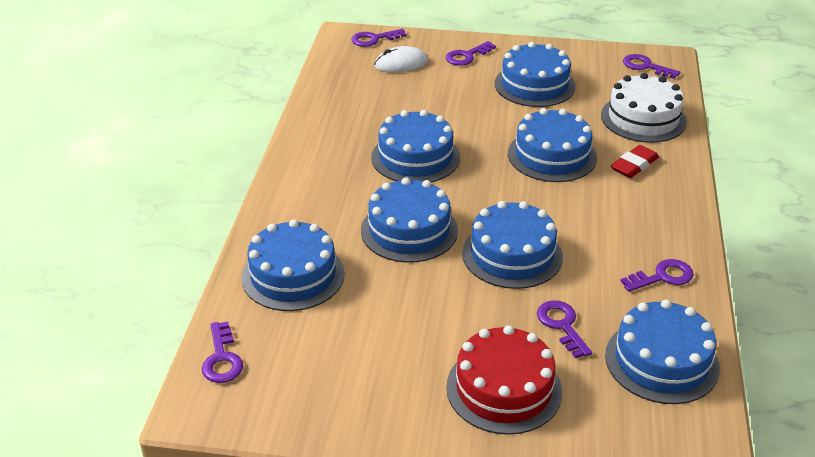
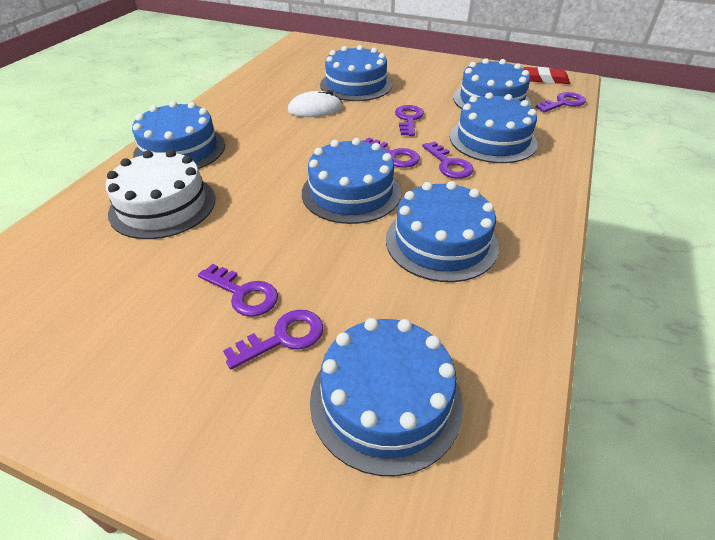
red cake: [446,325,562,435] = 1 -> none = 0

